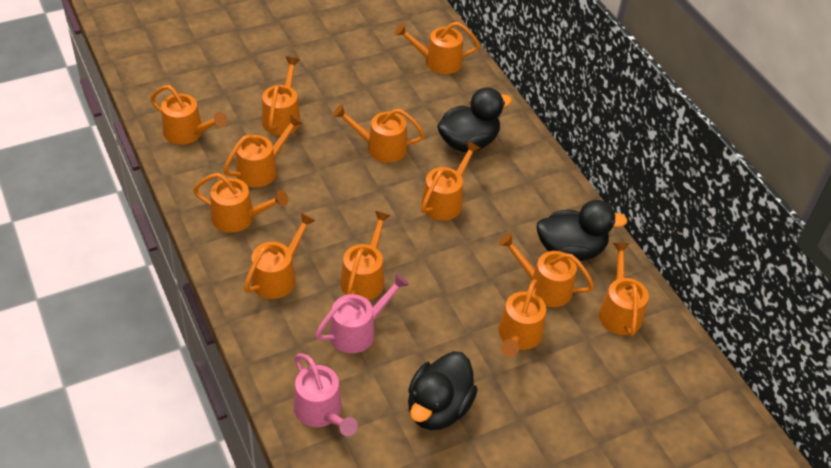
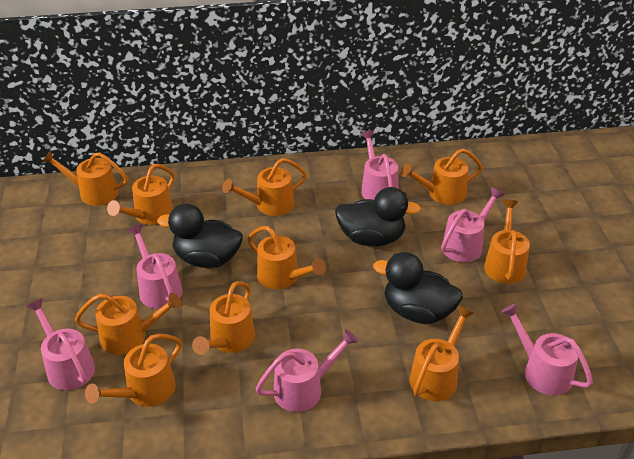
orange watering can: [150,85,227,145] [193,173,288,233] [223,114,303,188] [244,213,316,299] [262,57,300,135] [333,104,425,163] [340,211,391,300] [395,22,480,74] [421,141,480,221] [498,279,546,357] [499,233,594,307] [599,243,649,336] = 12 -> [42,150,128,206] [75,293,182,355] [85,334,182,407] [107,164,175,225] [192,281,255,355] [222,158,307,216] [248,226,326,289] [400,148,483,205] [410,306,474,401] [484,200,530,284] = 10
pink watering can: [293,353,358,436] [315,273,409,353] = 2 -> [26,298,95,390] [127,224,182,309] [256,329,359,412] [361,130,398,200] [441,187,504,262] [501,303,593,396] = 6

